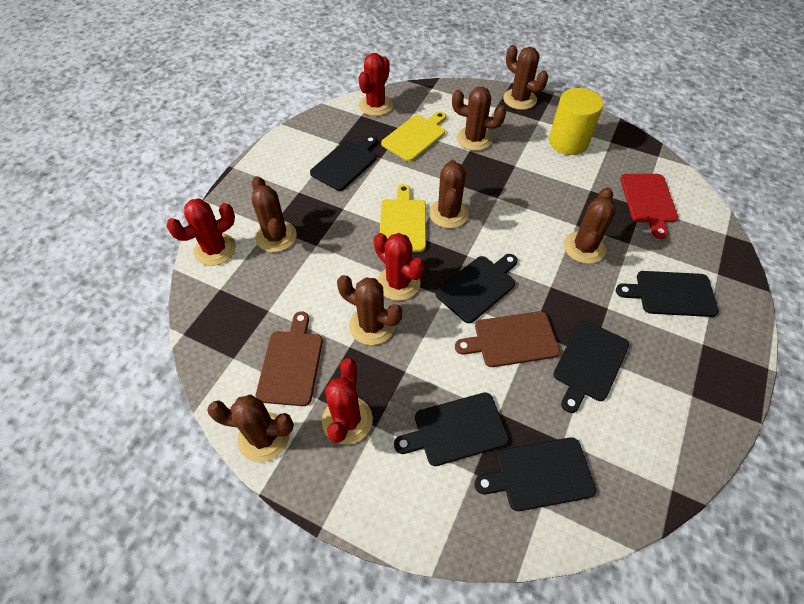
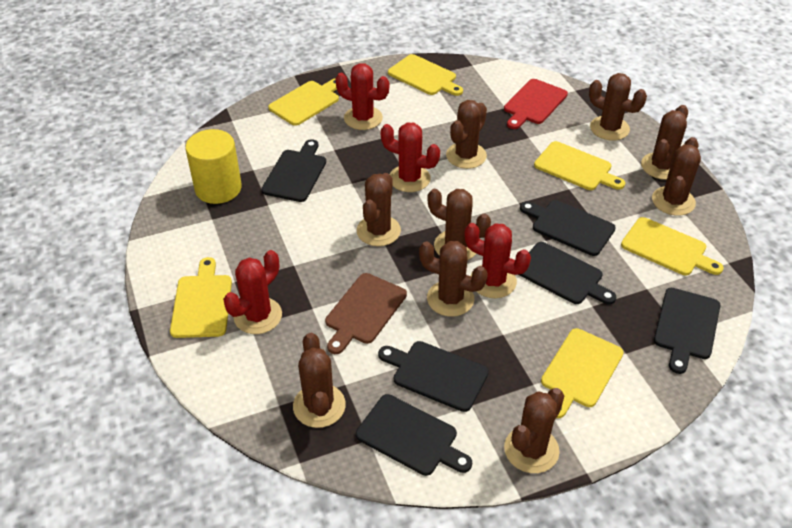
brown cactus: [207,394,294,462] [252,176,297,252] [337,275,402,345] [429,160,469,228] [452,87,506,151] [503,45,548,110] [564,187,616,264] = 7 -> [293,333,346,428] [357,173,401,246] [419,241,488,317] [428,189,491,260] [446,100,487,169] [504,388,564,473] [589,73,647,140] [641,105,688,180] [652,137,701,216] = 9
brown cutting board: [256,311,323,406] [455,311,560,367] = 2 -> [325,273,407,354] = 1
yellow cutting board: [380,184,426,252] [381,111,446,161] = 2 -> [170,257,232,338] [268,78,339,126] [388,54,463,96] [534,141,625,190] [541,328,624,418] [621,217,724,275] = 6

